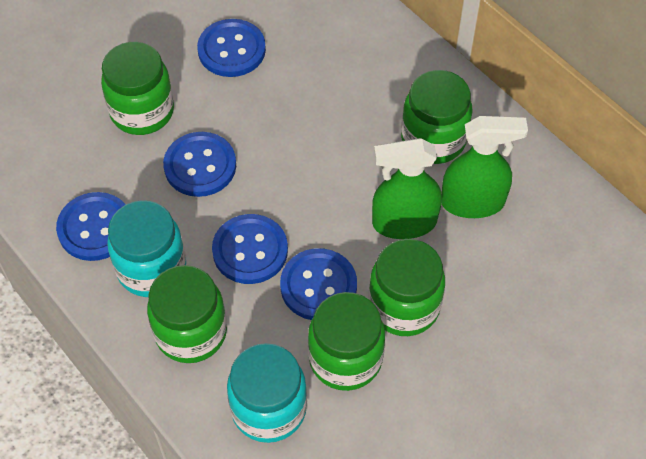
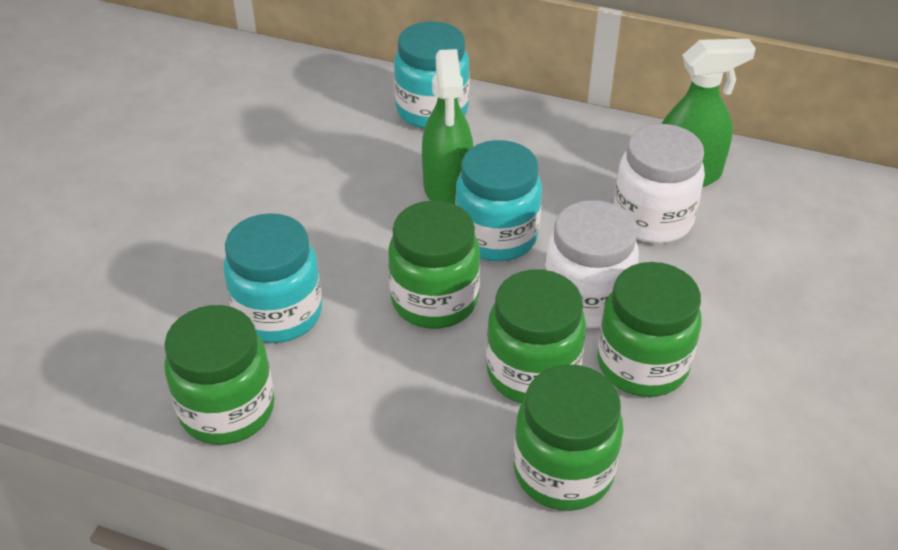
blue button: [56,192,126,261] [163,132,236,197] [197,19,266,77] [212,214,288,284] [280,248,357,320] = 5 -> none = 0
turquoise jar: [107,200,186,297] [227,343,307,443] = 2 -> [223,213,322,343] [394,21,470,129] [455,140,542,262] = 3
white jar: none = 0 -> [544,200,639,329] [614,124,705,243] = 2

